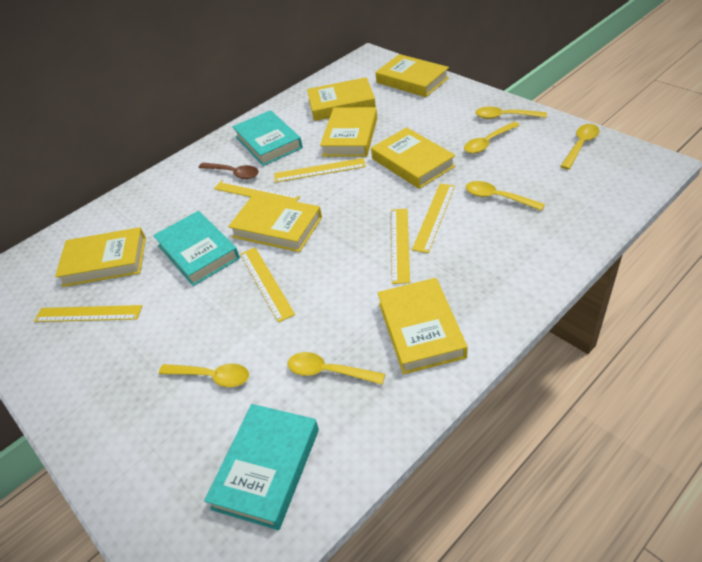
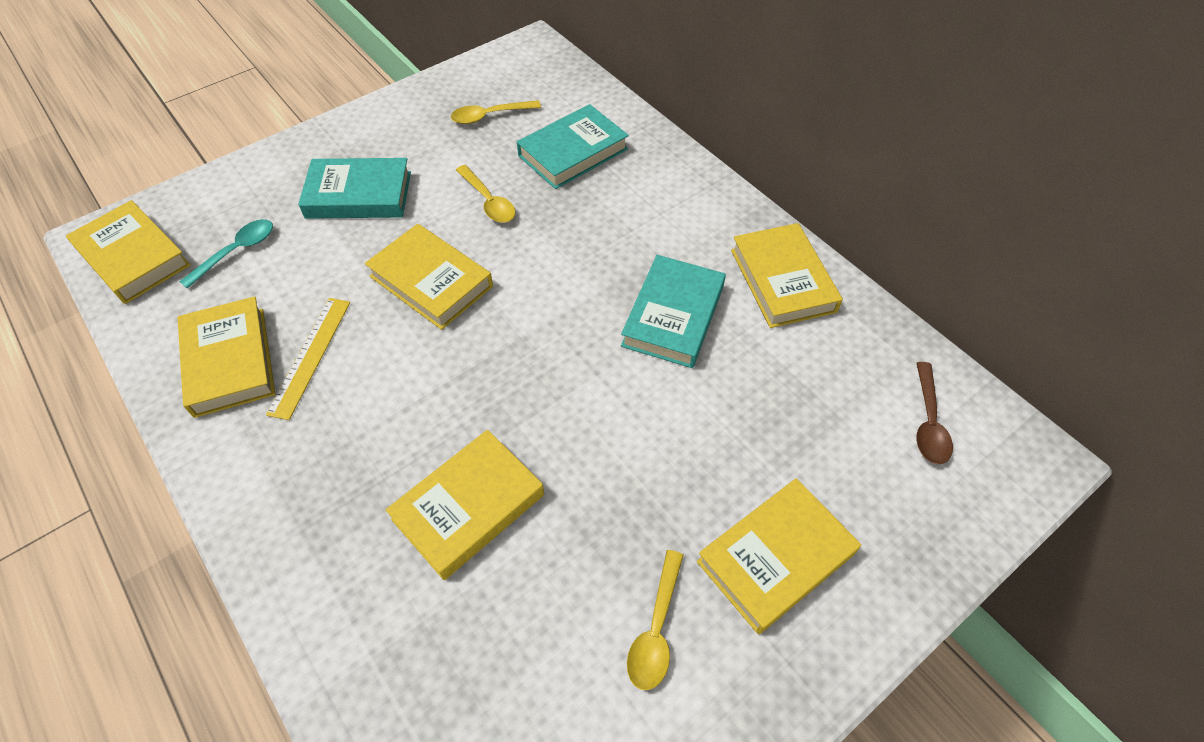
turquoise spoon: none = 0 -> [179,219,273,289] = 1
yellow book: [55,227,146,287] [228,194,322,252] [307,77,376,121] [320,107,377,157] [371,127,455,189] [375,54,449,97] [378,278,468,374] = 7 -> [66,200,191,304] [178,296,275,418] [365,224,493,330] [386,430,544,580] [697,478,861,634] [731,223,843,328] = 6
yellow ruler: [34,305,142,322] [214,180,300,202] [240,247,295,323] [274,158,366,183] [391,209,410,284] [412,184,455,253] = 6 -> [266,298,350,420] = 1
yellow spoon: [159,364,249,387] [287,352,385,384] [464,122,520,154] [466,181,545,211] [475,107,547,119] [560,124,599,170] = 6 -> [451,100,541,124] [456,165,516,223] [627,550,683,690] = 3

